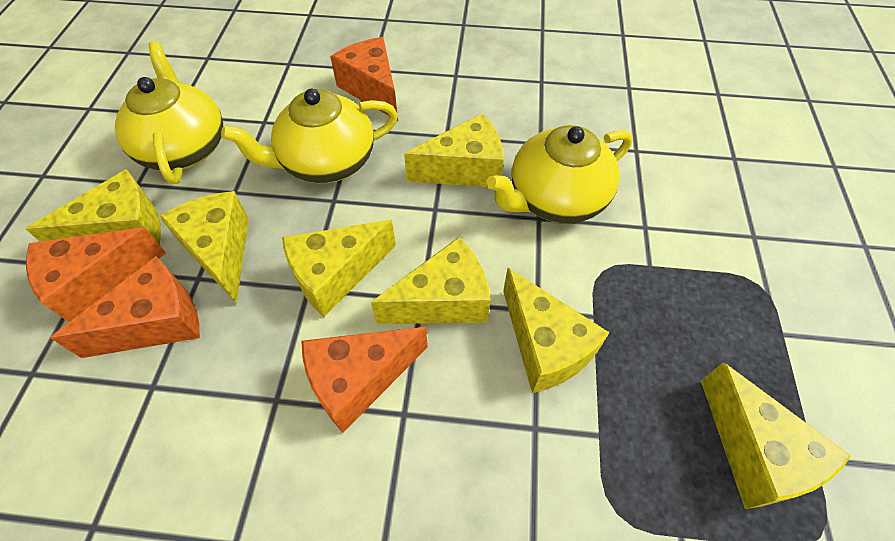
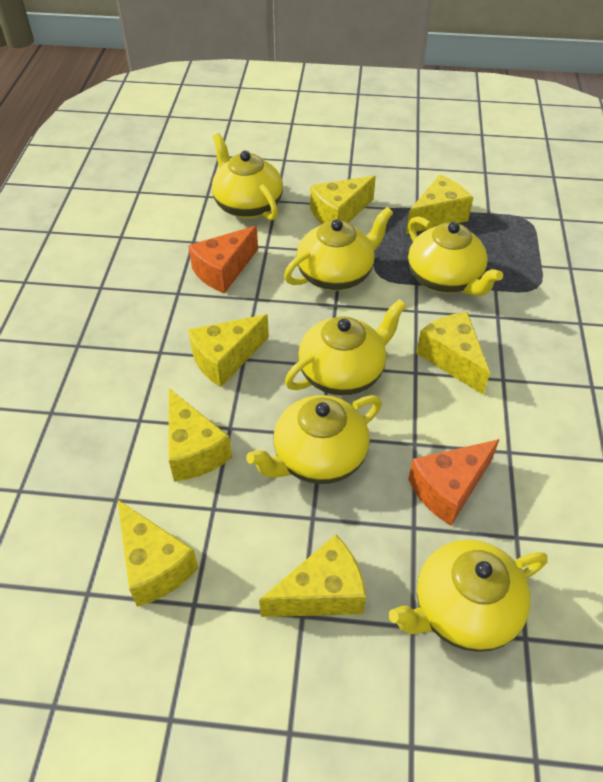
orange cheese: [26,227,166,322] [50,256,200,358] [301,327,428,433] [330,37,398,121] = 4 -> [188,226,258,293] [408,439,500,526] = 2
yellow teapot: [115,42,223,184] [221,89,398,183] [486,125,632,223] = 3 -> [212,133,283,221] [246,395,382,484] [284,207,393,291] [285,299,406,396] [389,540,548,652] [408,216,503,296] = 6

